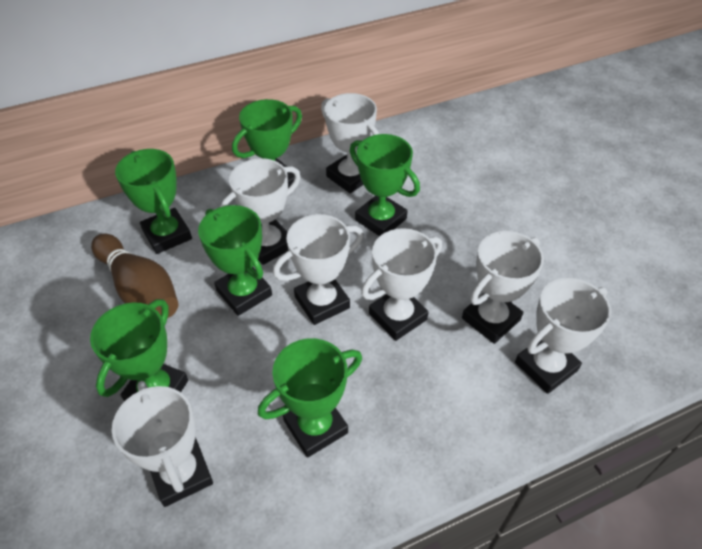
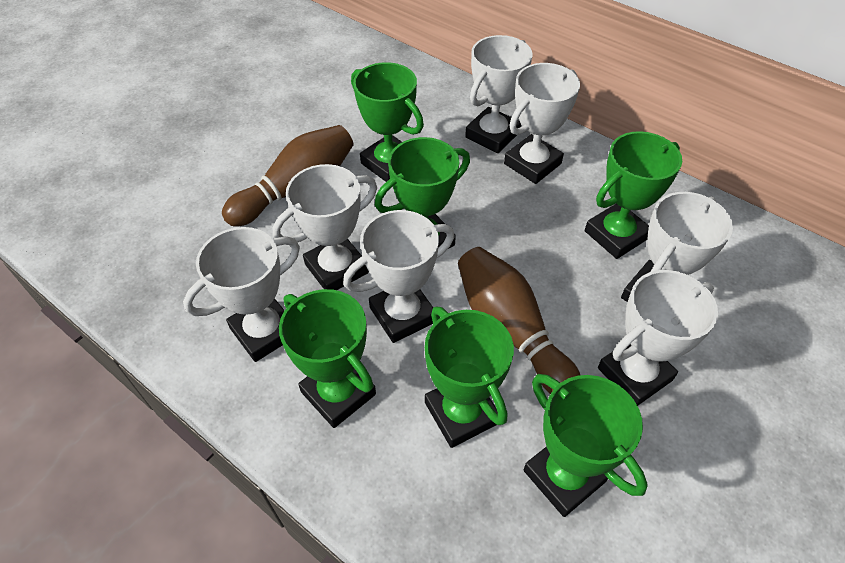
brown bowling pin: [91,234,178,318] = 1 -> [222,125,354,227] [458,247,580,394] = 2

